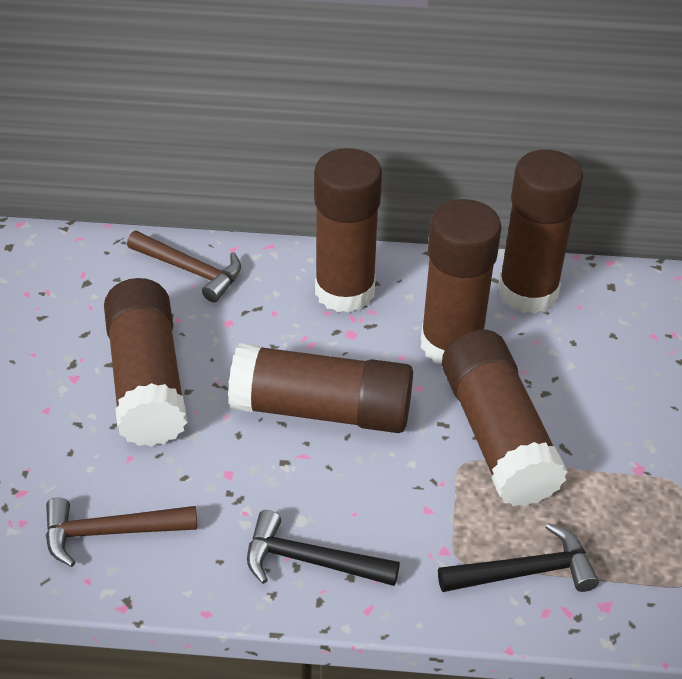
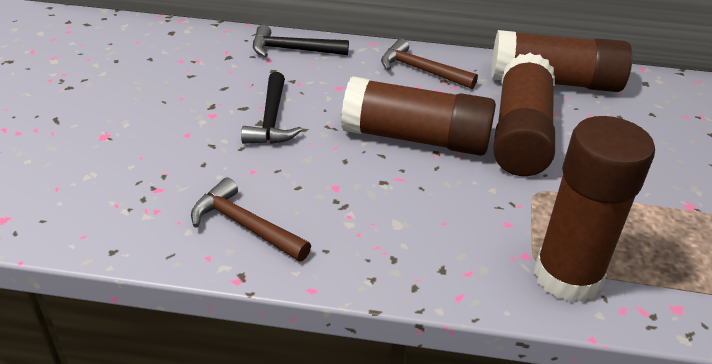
brown glue stick: [104,278,187,447] [228,343,413,433] [314,148,382,313] [421,199,502,364] [442,330,568,506] [498,150,583,314] = 6 -> [341,76,496,156] [491,30,632,92] [493,53,555,176] [534,116,655,302] = 4

